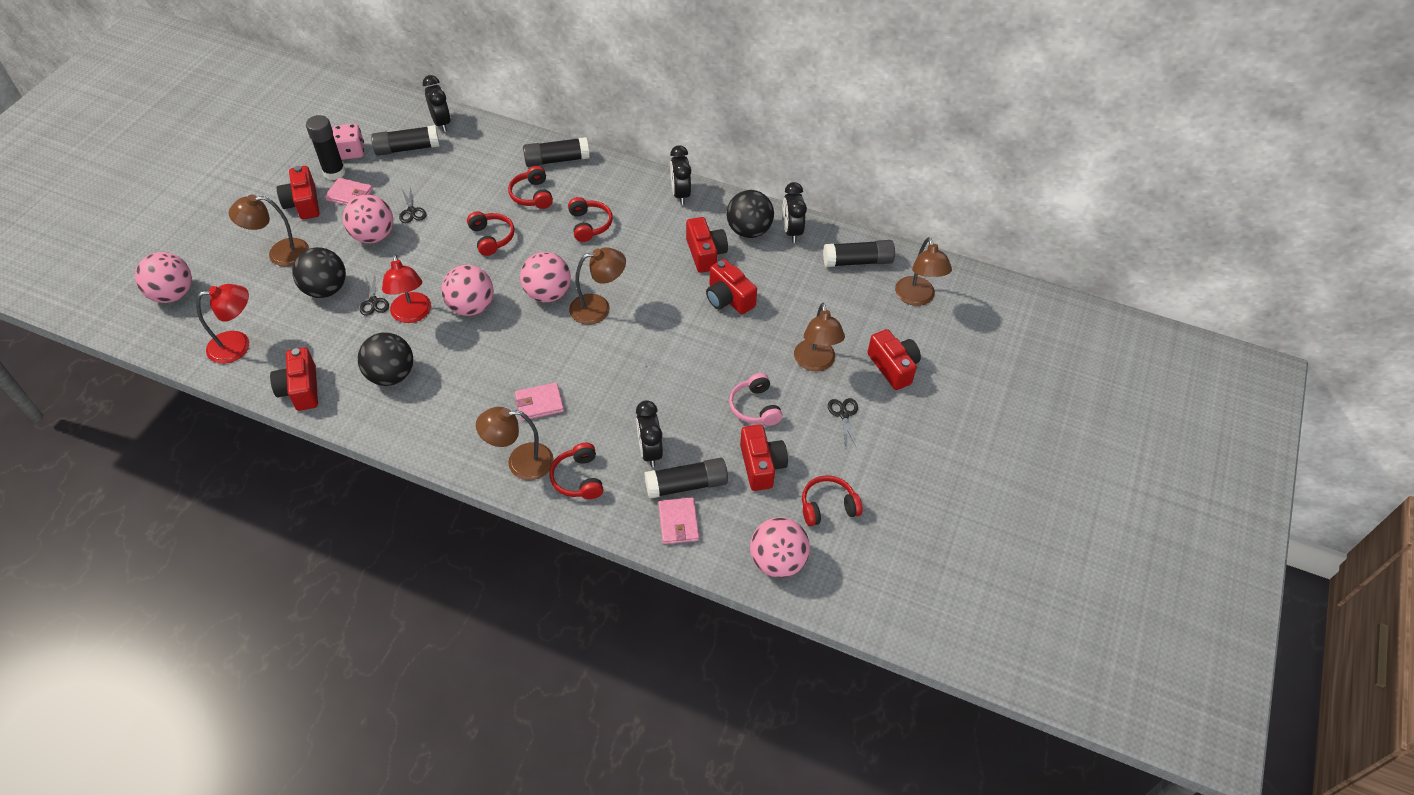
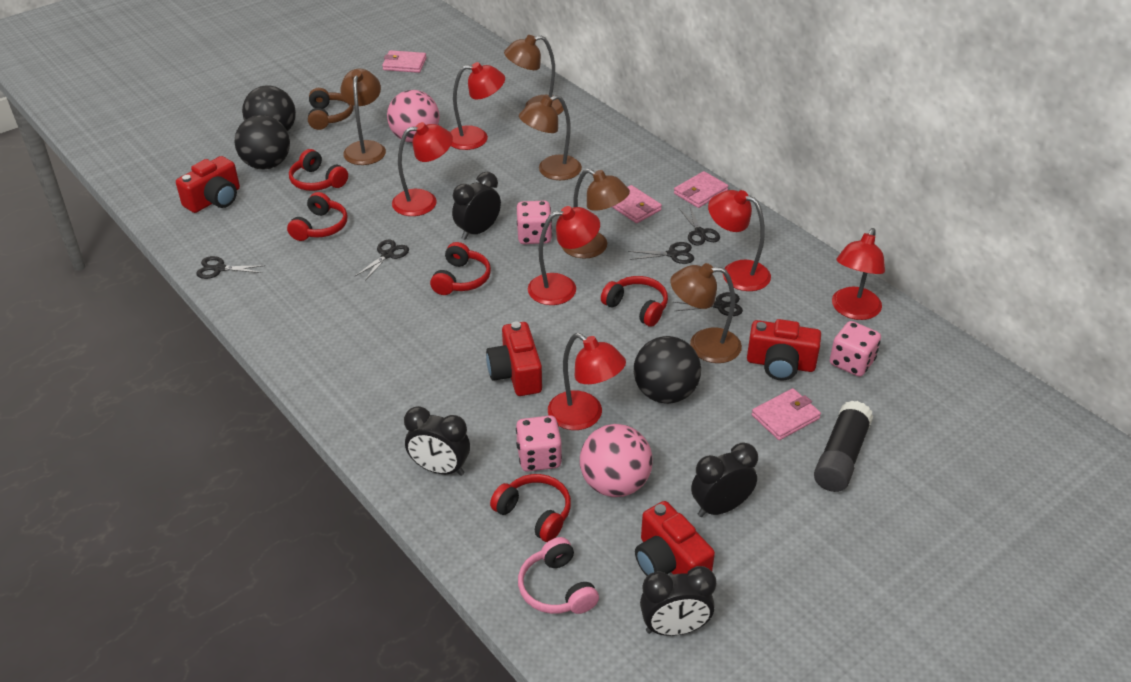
black glue stick: [306,115,346,180] [371,125,440,156] [523,137,590,167] [644,458,728,499] [823,240,895,267] = 5 -> [814,400,873,492] = 1
black scissors: [360,274,389,316] [399,187,426,223] [828,398,858,447] = 3 -> [196,256,265,279] [355,240,409,281] [628,242,694,264] [674,292,743,316] [679,207,720,246] = 5
brown headphones: none = 0 -> [308,88,354,130] = 1
pink ball: [135,252,192,303] [343,195,393,243] [441,265,494,316] [520,252,571,302] [750,517,810,578] = 5 -> [387,90,440,143] [580,424,653,497] = 2
pink dice: [333,124,364,160] = 1 -> [516,416,562,472] [517,200,552,244] [830,321,881,377] = 3
pink wallet: [325,178,373,205] [515,382,564,421] [658,497,699,544] = 3 -> [382,50,426,73] [612,185,662,223] [674,171,729,208] [752,388,821,440] = 4
red camera: [270,347,318,411] [277,166,320,220] [686,217,728,273] [706,259,757,314] [740,424,788,491] [868,329,921,390] = 6 -> [176,156,240,213] [486,321,542,396] [635,501,715,576] [747,319,821,381] = 4
red lamp: [196,284,249,364] [382,254,431,323] = 2 -> [392,122,453,216] [450,62,505,150] [528,206,600,305] [548,333,626,430] [708,190,771,291] [832,228,885,320] = 6

